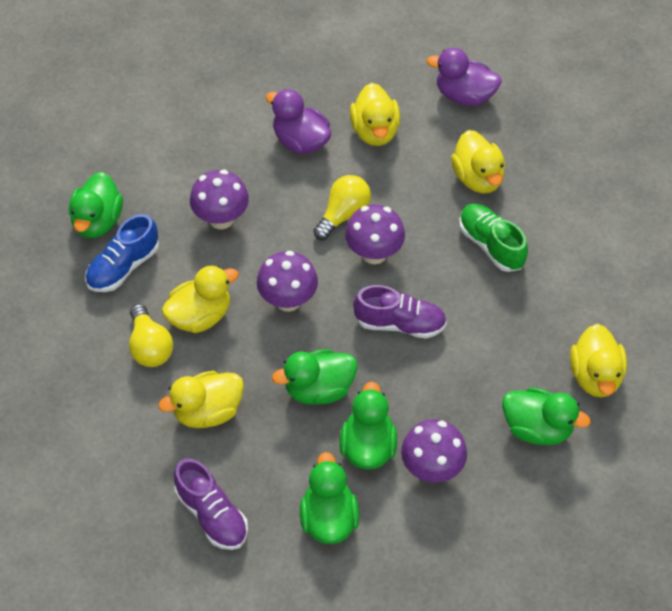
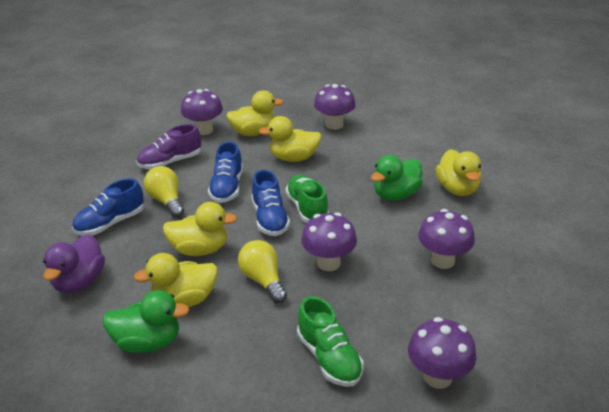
blue shoe: [85,214,159,292] = 1 -> [72,178,144,235] [208,141,243,203] [252,170,290,236] = 3
green duck: [69,172,123,238] [272,349,357,405] [300,452,359,544] [340,381,397,469] [502,388,591,445] = 5 -> [103,290,189,353] [371,155,423,201] = 2
green shoe: [459,204,528,272] = 1 -> [286,174,329,223] [297,296,363,387] = 2
purple duck: [266,89,331,154] [427,48,502,106] = 2 -> [43,234,105,293] = 1
purple mushroom: [190,170,249,229] [257,250,318,312] [345,204,405,264] [401,419,467,483] = 4 -> [181,89,223,135] [301,212,357,271] [314,84,356,130] [408,317,476,389] [418,209,475,269] = 5
purple shoe: [174,459,248,550] [353,285,447,339] = 2 -> [137,124,201,169] = 1

